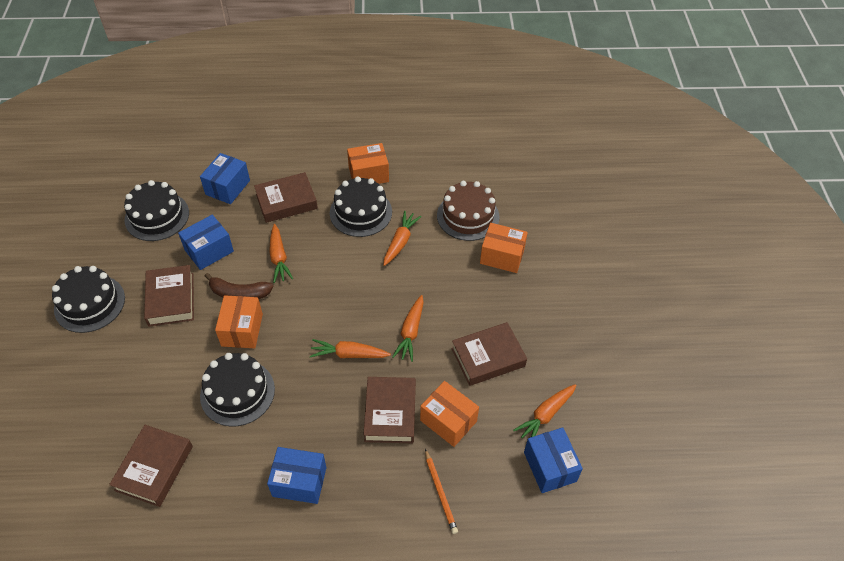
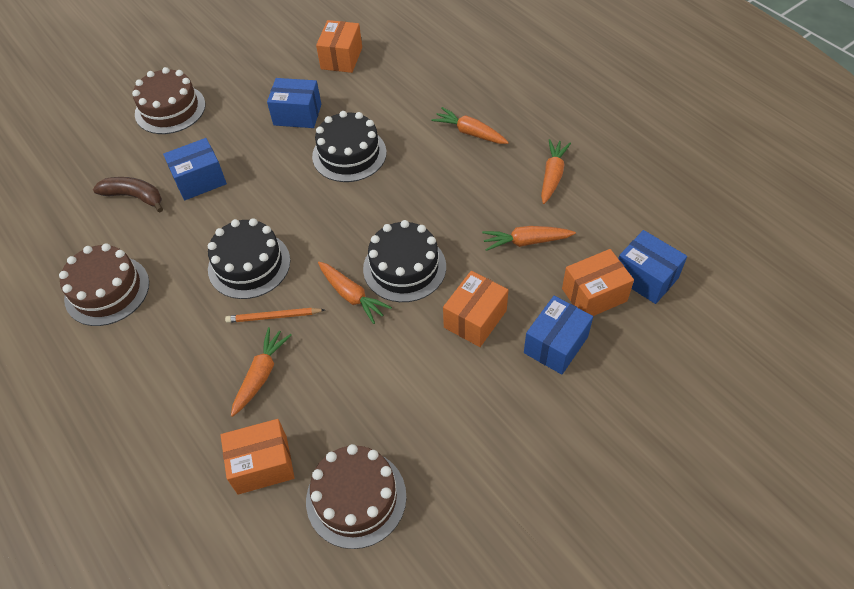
black cake: [52,266,125,333] [124,180,189,241] [200,353,275,427] [330,176,392,237] = 4 -> [208,218,290,299] [312,111,387,182] [363,220,446,302] = 3
brown book: [109,425,193,507] [144,265,194,327] [254,172,318,223] [363,377,416,443] [451,322,527,386] = 5 -> none = 0
brown cake: [437,181,499,241] = 1 -> [59,243,149,326] [132,67,205,134] [306,444,407,549] = 3

